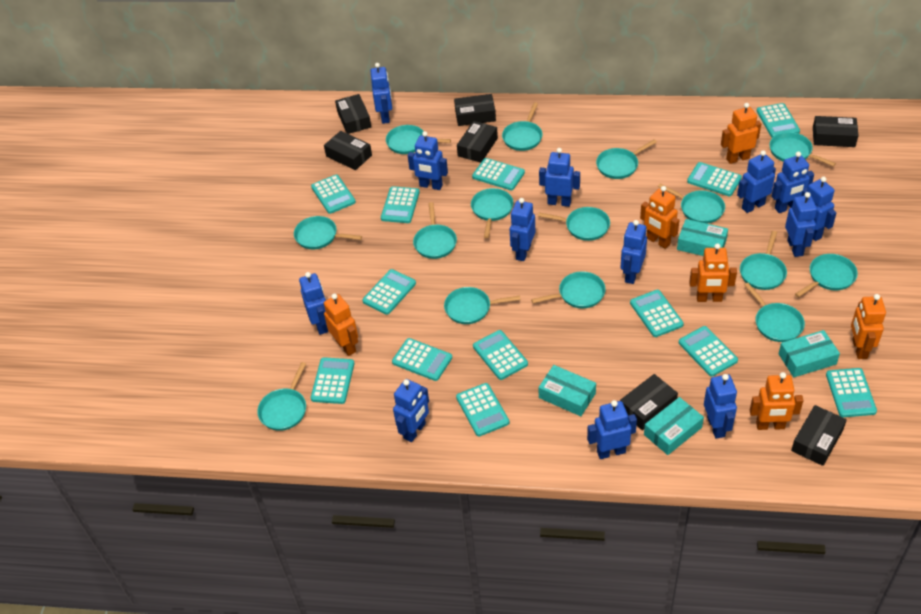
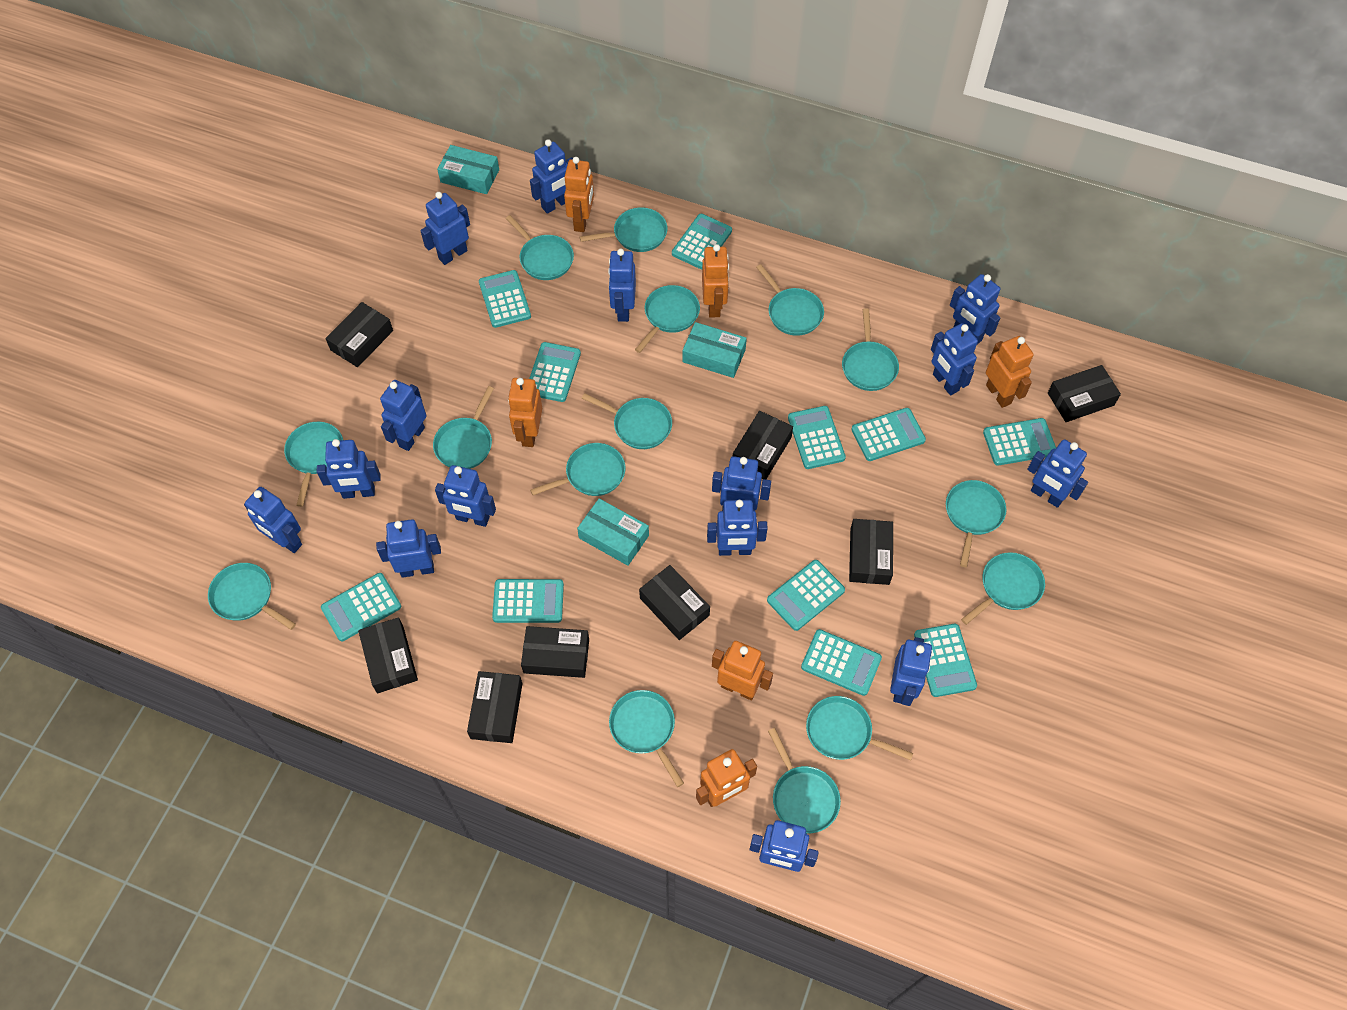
black box: [324,131,372,170] [335,94,371,134] [454,94,496,126] [457,121,498,163] [620,374,678,431] [791,405,847,466] [813,116,859,147] = 7 -> [325,302,393,367] [358,617,418,693] [467,671,522,743] [521,626,589,678] [639,565,710,640] [733,411,793,479] [849,519,893,585] [1048,365,1121,422] = 8
blue robot: [299,272,328,335] [370,63,392,124] [393,379,429,442] [408,131,448,190] [510,198,535,261] [539,148,580,207] [587,400,637,459] [621,220,647,284] [704,374,737,439] [737,150,776,213] [772,151,814,213] [785,192,817,257] [801,177,837,241] = 13 -> [244,487,302,553] [317,439,381,499] [376,519,441,578] [380,380,426,451] [420,192,470,265] [435,465,496,527] [530,139,573,214] [608,249,636,322] [707,500,768,556] [712,456,771,511] [750,820,819,872] [890,637,932,706] [931,323,978,395] [950,274,1000,345] [1027,439,1088,508] = 15
turquoise box: [538,365,596,416] [644,397,704,455] [677,219,728,256] [779,330,840,377] = 4 -> [437,145,499,194] [577,498,649,566] [682,322,747,378] = 3
turquoise calculator: [311,175,356,214] [311,357,354,404] [362,269,416,315] [381,186,420,223] [392,338,452,381] [456,383,509,437] [472,158,525,190] [473,330,528,380] [630,290,684,337] [679,326,738,377] [687,162,742,196] [757,103,800,138] [826,368,877,417] = 13 -> [321,573,401,641] [479,270,531,328] [492,579,564,623] [529,342,581,402] [672,214,732,270] [767,560,845,631] [788,406,846,469] [801,629,882,696] [851,408,926,461] [914,624,977,697] [983,418,1056,466] = 11

